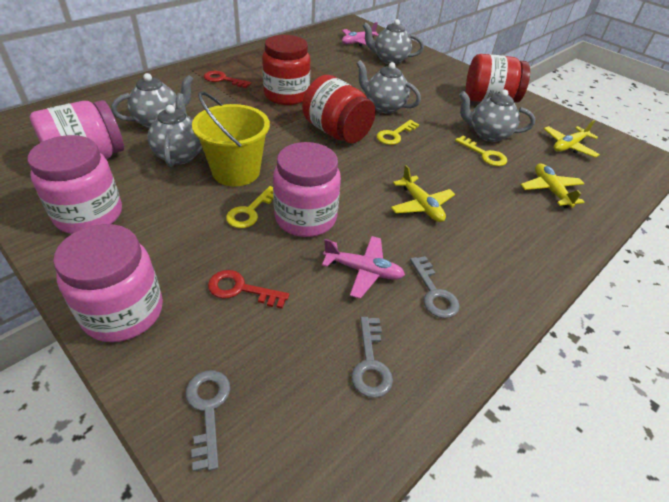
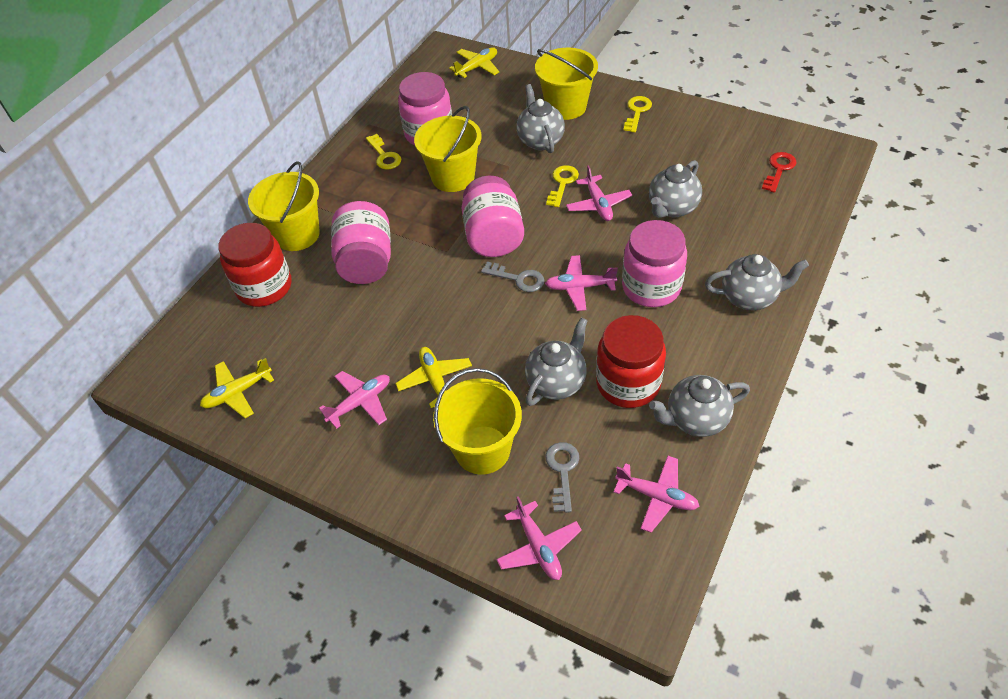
grey key: [186,370,230,472] [351,317,393,398] [410,256,460,318] = 3 -> [481,262,545,292] [545,442,579,513] = 2
pink plane: [322,236,405,299] [342,22,379,46] = 2 -> [319,371,390,429] [496,496,582,580] [545,255,618,311] [566,165,632,221] [614,456,699,533] = 5
red jar: [262,35,310,105] [302,75,376,144] [466,54,530,103] = 3 -> [218,223,292,307] [596,315,666,408] = 2
red key: [204,71,251,88] [208,270,289,309] = 2 -> [762,152,797,193] = 1
yellow bucket: [192,91,270,186] = 1 -> [248,161,320,251] [414,106,481,192] [433,368,522,475] [535,48,598,120] = 4

